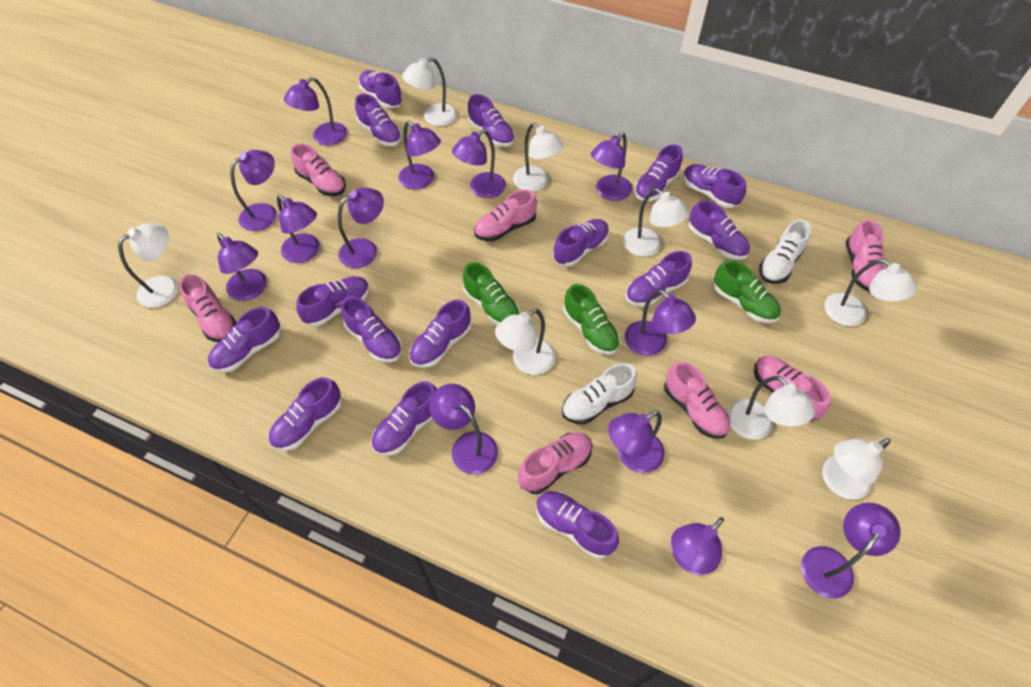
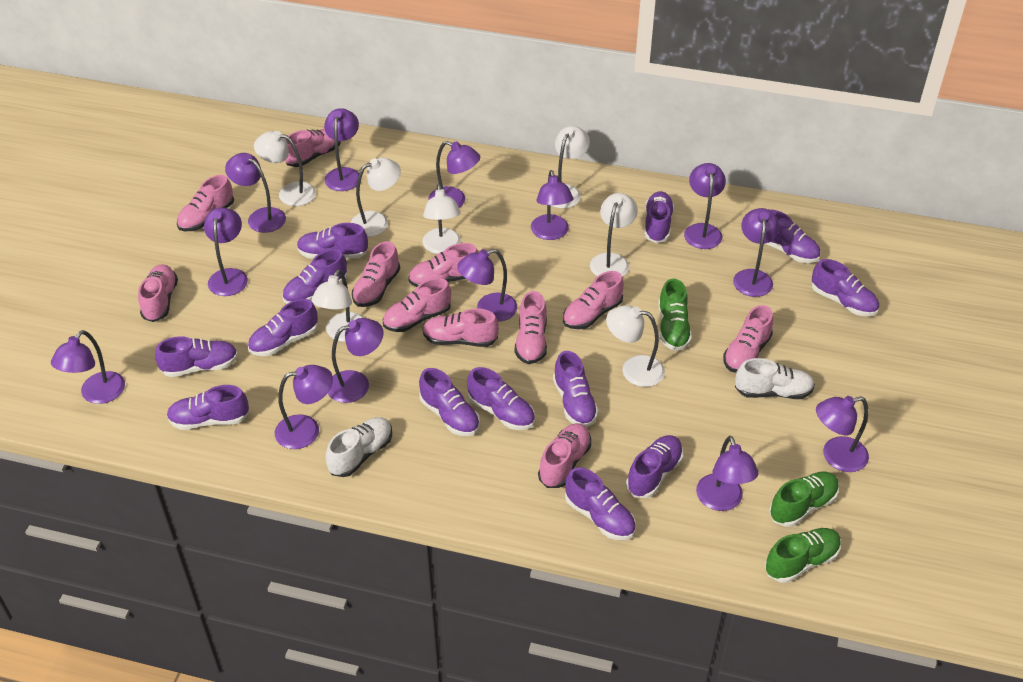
pink shoe: [179,275,237,342] [291,143,346,196] [474,190,537,241] [518,432,592,494] [664,362,730,439] [754,356,831,421] [846,220,884,292] = 7 -> [138,264,178,322] [177,175,234,231] [285,129,341,167] [352,241,400,307] [383,278,451,332] [408,243,479,287] [422,308,499,347] [515,291,547,364] [538,423,591,488] [563,271,624,329] [723,305,773,373] = 11
purple shoe: [208,307,281,373] [268,377,342,451] [296,276,370,327] [341,296,402,363] [355,94,402,146] [359,70,403,109] [371,381,437,456] [409,299,472,368] [468,94,515,147] [536,491,619,558] [553,219,609,267] [625,251,692,307] [634,144,683,201] [683,164,746,208] [689,200,750,260] = 15 -> [155,336,238,377] [167,385,249,430] [248,299,318,356] [282,249,347,304] [297,223,368,259] [419,368,480,436] [467,367,535,430] [553,351,599,427] [565,467,636,540] [626,435,683,498] [644,191,674,243] [765,209,821,263] [812,259,879,316] = 13
white lamp: [118,224,178,308] [402,57,457,126] [495,309,555,375] [513,123,564,191] [623,188,689,257] [728,376,815,440] [822,438,891,500] [824,259,917,326] = 8 -> [254,131,316,206] [312,269,364,342] [351,158,401,237] [422,184,461,254] [551,126,590,208] [590,193,638,277] [606,305,665,387] = 7

